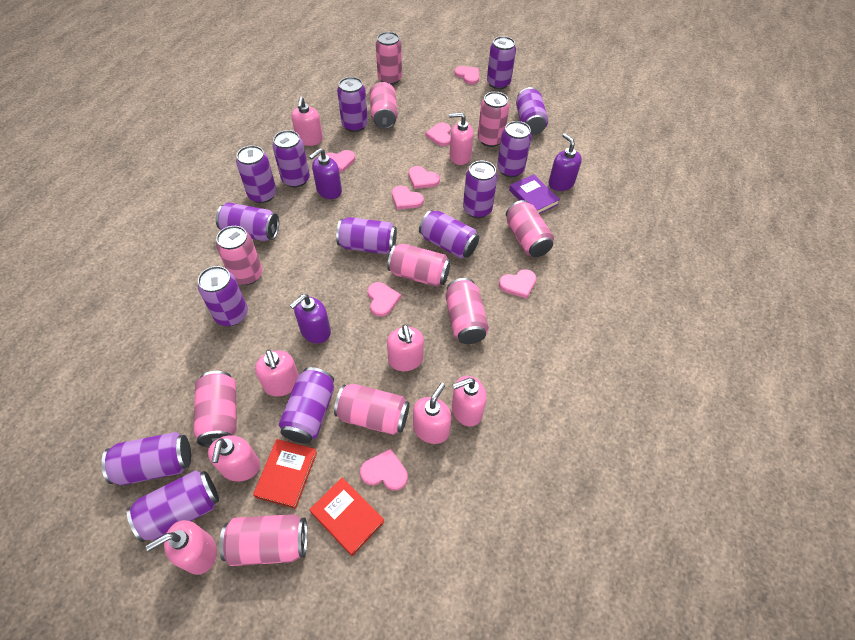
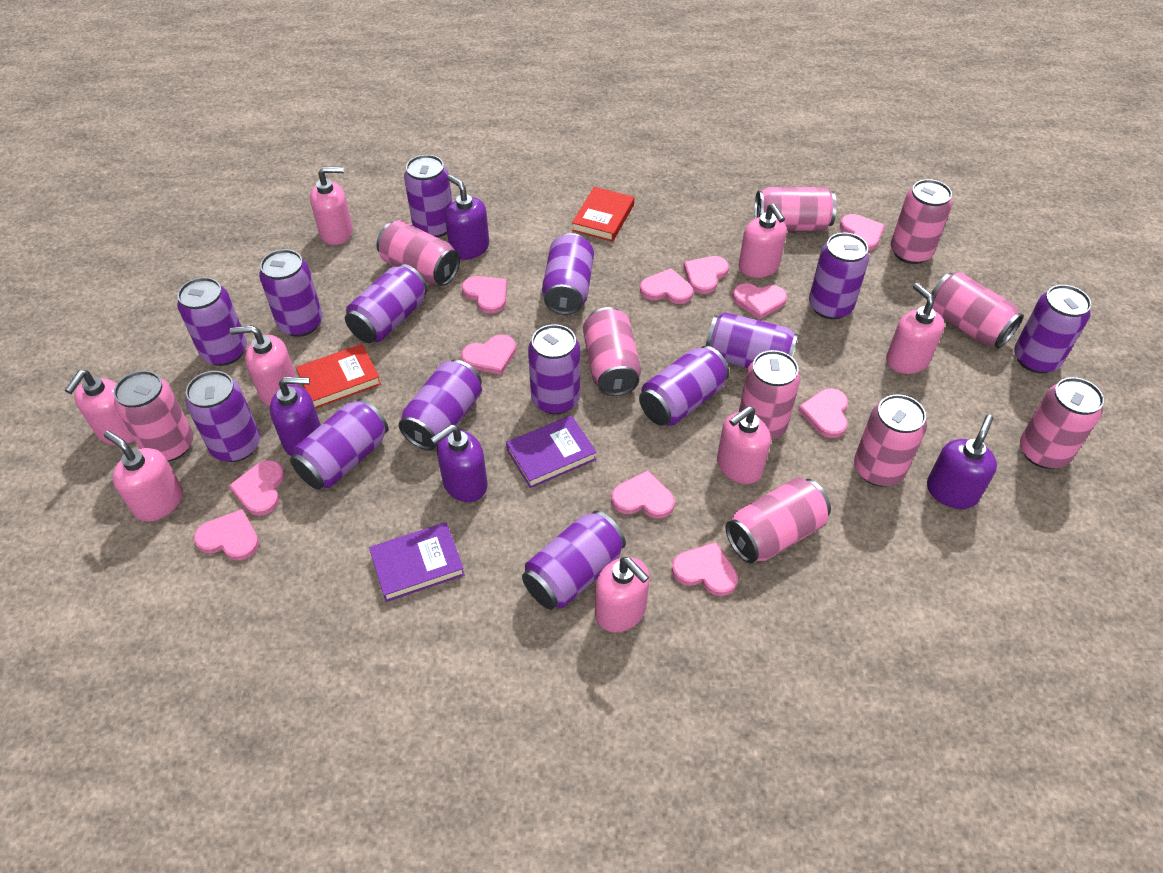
pink heart: [325,150,355,172] [360,449,408,490] [367,282,401,317] [392,186,424,210] [409,166,440,189] [425,122,451,146] [455,66,479,85] [499,269,536,299] = 8 -> [194,509,259,561] [229,460,285,516] [461,335,516,375] [462,276,507,314] [611,470,675,518] [640,268,693,304] [672,542,738,596] [683,256,729,294] [732,283,787,320] [798,388,848,438] [840,214,885,251] = 11
purple book: [509,174,560,214] = 1 -> [369,522,465,602] [506,415,597,488] = 2
purple soap dispenser: [290,294,331,343] [309,148,342,199] [549,133,582,191] = 3 -> [270,377,321,456] [431,424,488,502] [445,175,489,260] [927,414,997,509] = 4

